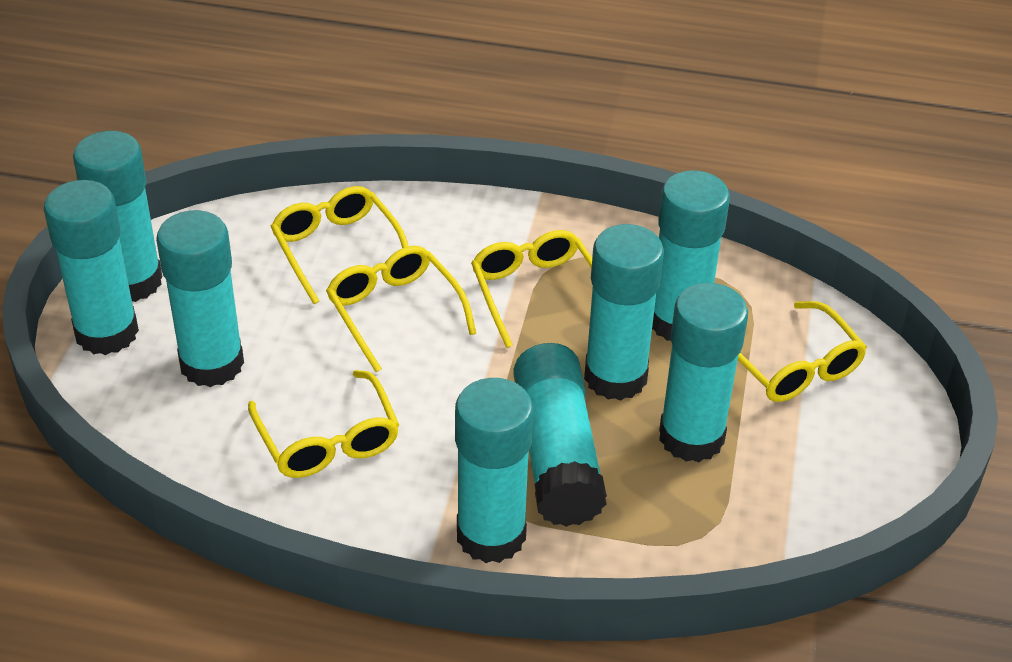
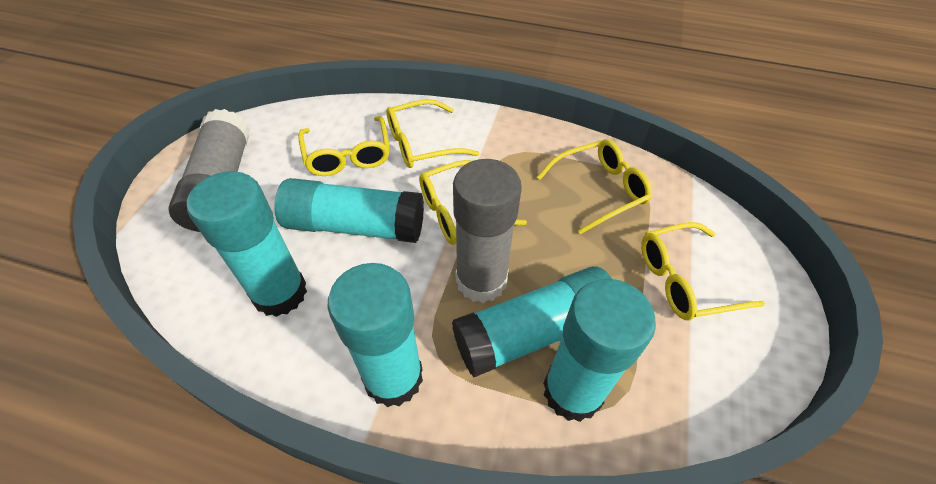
grey glue stick: none = 0 -> [168,109,250,232] [453,159,522,303] = 2
turquoise glue stick: [44,180,139,355] [73,131,163,302] [156,210,244,387] [455,378,533,563] [513,343,607,527] [584,224,664,401] [652,170,730,341] [659,283,748,462] = 8 -> [187,171,307,317] [274,178,424,243] [328,263,423,407] [452,266,612,378] [543,279,656,422] = 5

